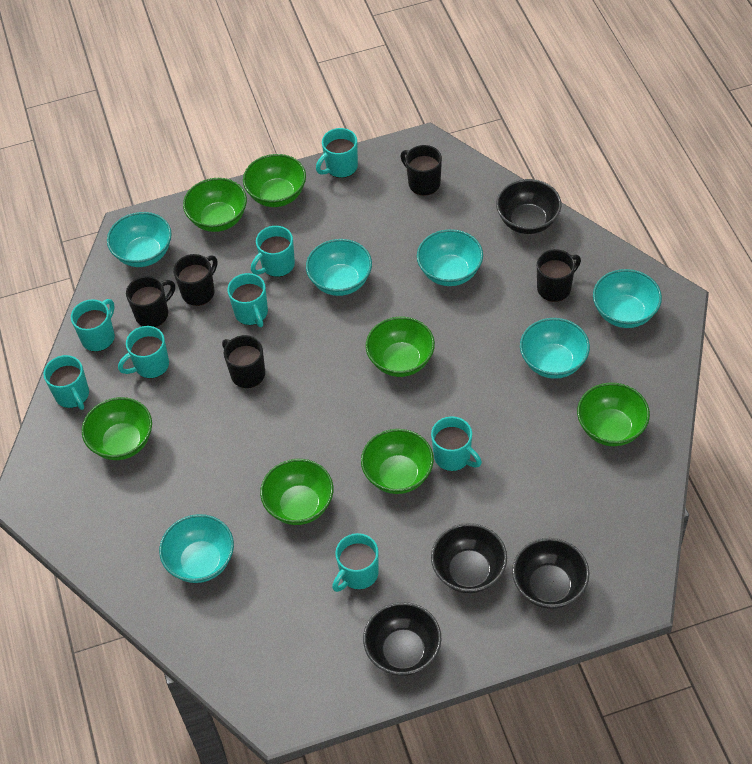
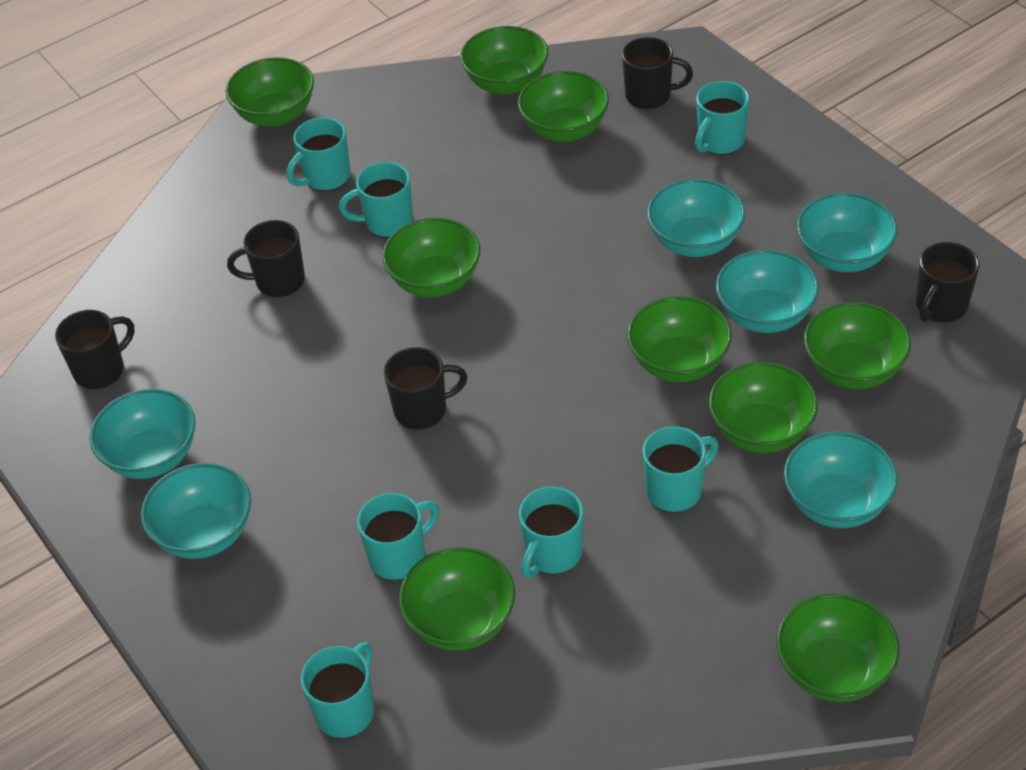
black bowl: [363,602,441,676] [431,523,507,593] [496,179,561,234] [512,538,589,609] = 4 -> none = 0
green bowl: [82,397,152,460] [183,178,247,232] [243,154,306,207] [260,459,333,525] [361,429,434,494] [366,317,435,377] [577,383,650,446] = 7 -> [225,57,314,126] [382,218,480,297] [399,547,515,651] [460,26,548,94] [518,71,609,142] [627,296,732,382] [709,362,818,453] [777,593,900,702] [804,302,911,389] = 9
turquoise mug: [43,355,89,410] [71,299,115,352] [118,326,169,378] [227,273,268,327] [251,226,295,277] [316,128,358,178] [332,533,379,592] [431,416,482,471] = 8 -> [287,117,350,191] [301,642,375,738] [339,162,413,238] [357,493,439,580] [519,486,584,578] [643,426,718,512] [695,81,749,155] = 7

